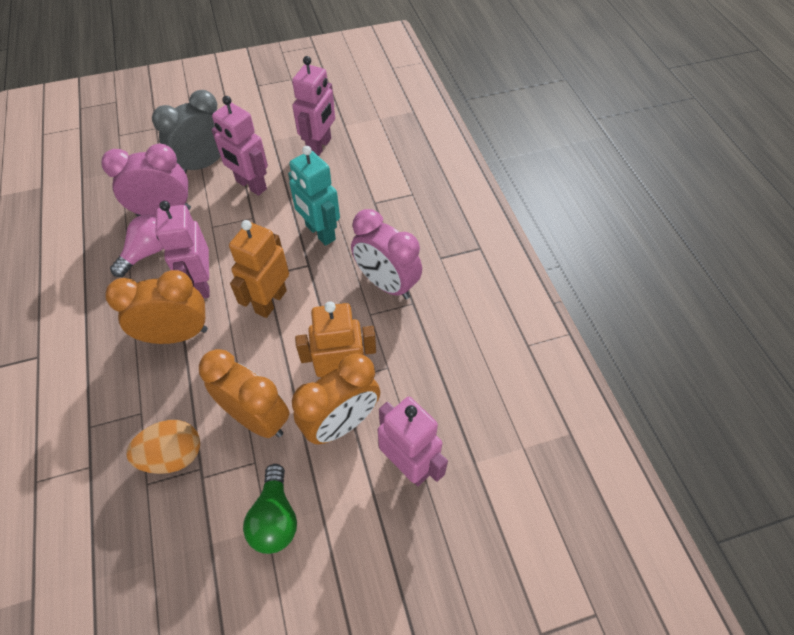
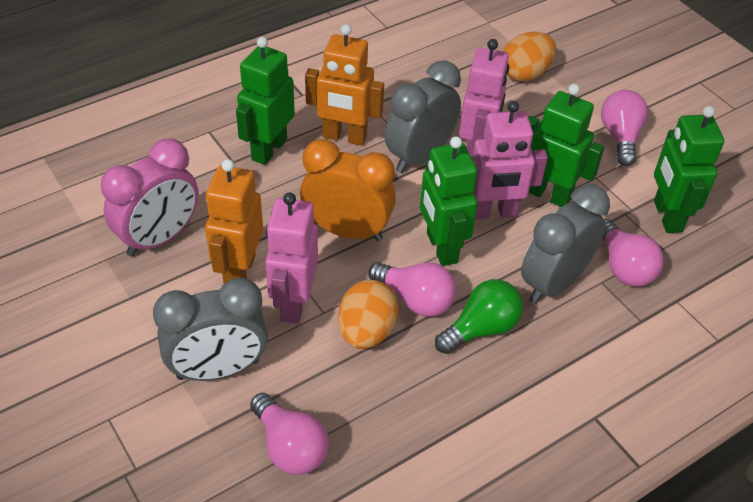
green robot: none = 0 -> [236,37,295,165] [420,136,478,266] [528,84,604,207] [654,106,724,233] = 4
grey clock: [152,90,221,173] = 1 -> [153,278,268,381] [385,60,461,173] [521,184,610,304] = 3
orange clock: [105,270,208,344] [199,349,290,438] [292,353,380,444] = 3 -> [300,139,396,241] = 1
orange egg: [126,420,200,474] = 1 -> [338,280,399,349] [503,32,556,81] = 2
pink clock: [102,144,191,216] [351,209,422,299] = 2 -> [101,139,199,257] = 1
pink light bulb: [110,215,163,277] = 1 -> [250,393,329,475] [369,262,456,317] [601,90,648,166] [602,219,664,287] = 4
pink robot: [156,201,210,298] [212,96,268,196] [292,56,335,156] [378,397,448,486] = 4 -> [265,193,318,324] [459,39,509,154] [470,101,548,220] = 3
turquoise robot: [288,146,340,246] = 1 -> none = 0

